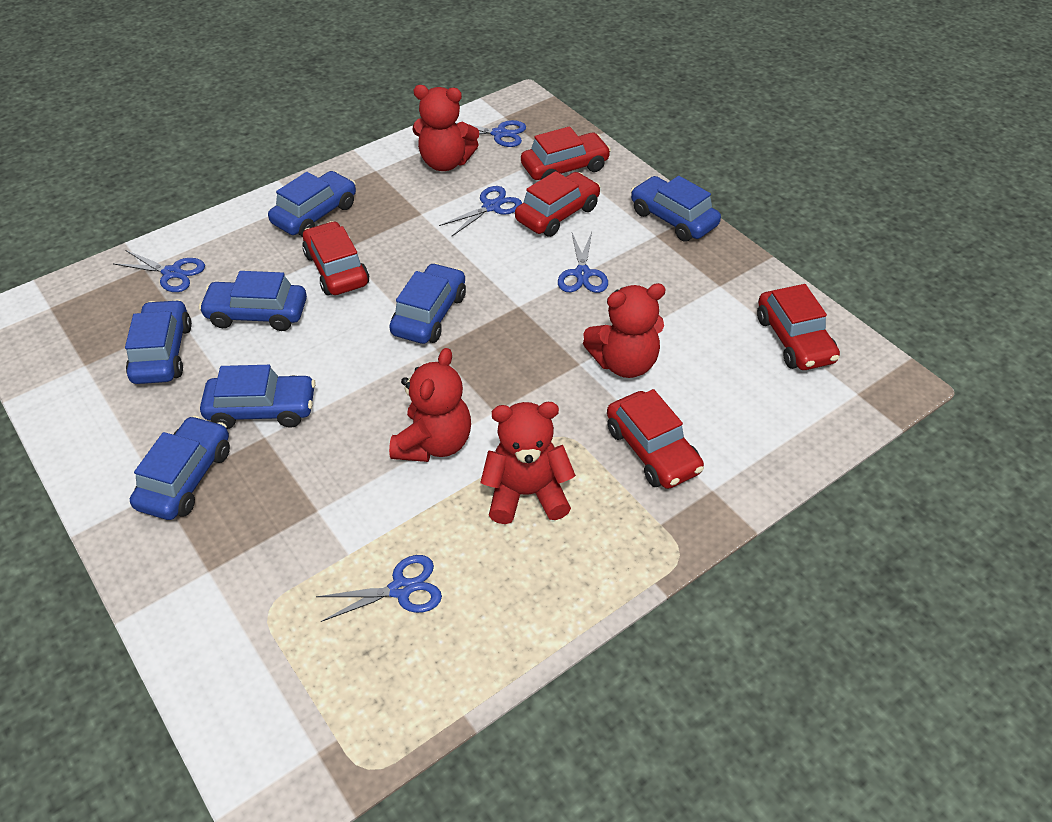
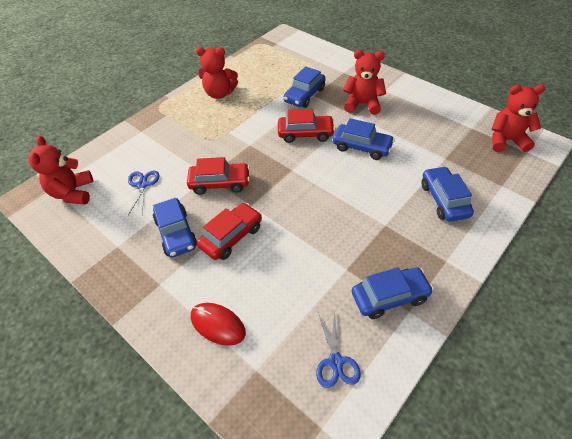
blue car: [125,299,192,384] [130,416,230,520] [199,271,307,331] [200,365,316,429] [268,171,356,237] [389,263,466,344] [631,176,721,242] = 7 -> [153,198,197,257] [283,66,325,108] [333,118,395,160] [352,267,434,319] [421,166,474,222] = 5
blue scissors: [114,250,205,292] [316,555,442,622] [439,186,522,236] [455,120,526,147] [558,232,608,293] = 5 -> [128,171,160,215] [316,313,361,388] = 2
red car: [302,221,369,295] [515,171,601,237] [521,126,611,180] [607,389,704,489] [757,284,840,370] = 5 -> [187,157,250,195] [197,203,262,260] [278,109,335,143] = 3
red mouse: none = 0 -> [191,303,246,346] = 1

